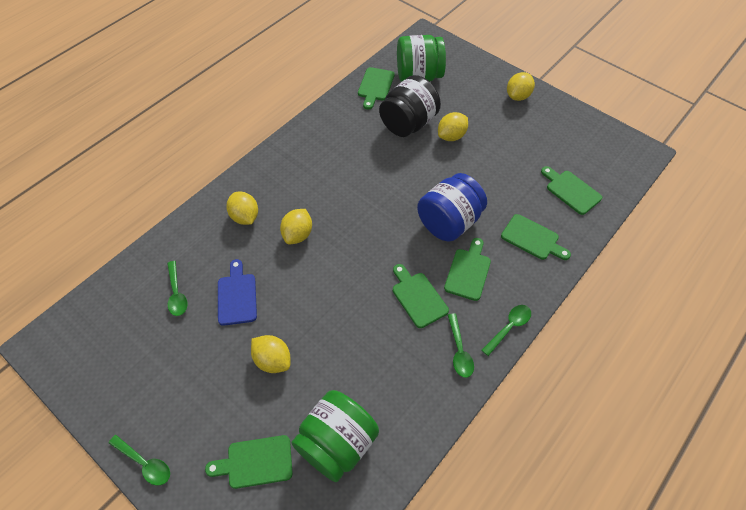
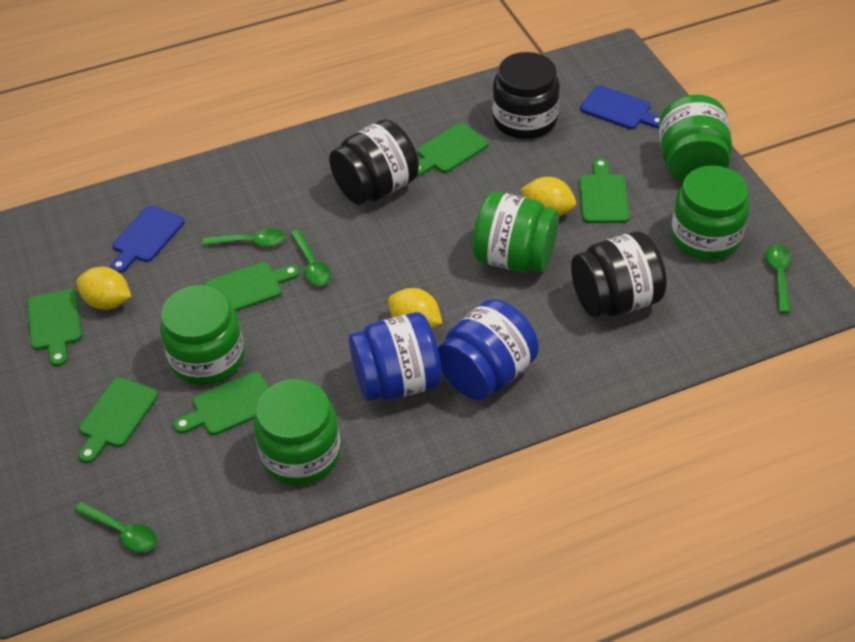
black jar: [379,75,441,137] = 1 -> [329,119,419,205] [492,52,560,139] [571,231,667,318] = 3
blue cutting board: [218,259,257,326] = 1 -> [111,205,185,273] [580,85,661,129] = 2
blue jar: [417,173,487,242] = 1 -> [349,312,442,401] [438,299,539,400] = 2
green jar: [291,390,379,482] [397,35,446,82] = 2 -> [160,285,244,385] [254,379,341,485] [473,191,559,272] [659,95,732,183] [671,166,750,260] = 5
yellow lemon: [226,192,258,225] [251,335,290,373] [280,209,312,244] [438,112,468,141] [507,72,535,101] = 5 -> [77,267,131,310] [388,288,442,329] [521,177,576,216] = 3

